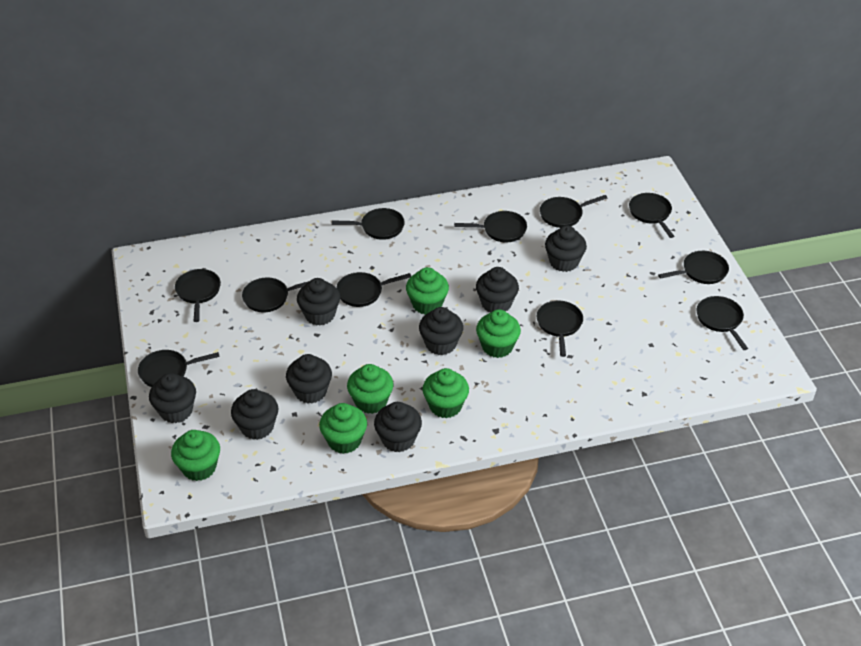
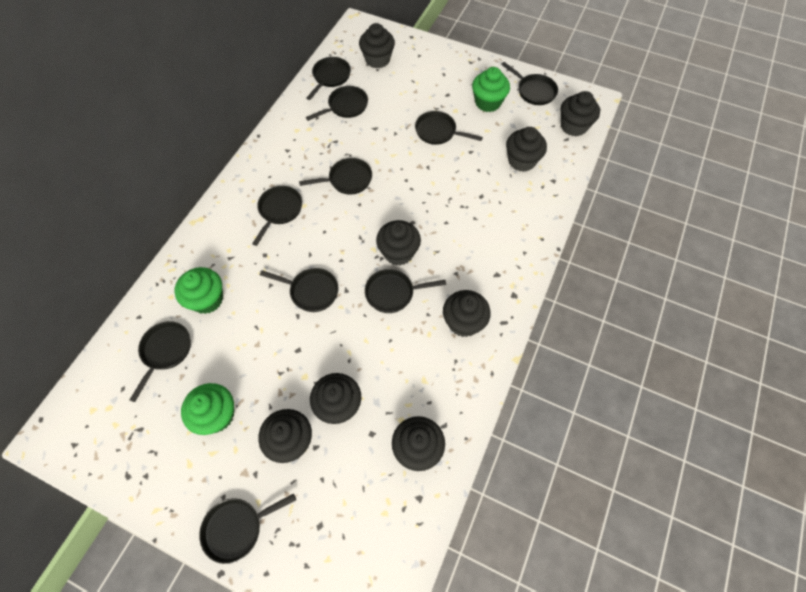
black pan: [138,350,220,387] [175,269,221,322] [242,278,310,312] [332,208,405,240] [336,272,411,307] [454,211,527,242] [537,301,583,357] [540,195,607,228] [629,193,674,238] [658,251,729,284] [697,296,748,350] = 11 -> [130,321,191,402] [199,493,296,564] [252,186,302,246] [260,268,339,312] [299,158,372,194] [306,86,368,121] [307,57,351,100] [365,269,446,313] [415,111,483,145] [501,62,558,105] = 10
green cupcake: [171,430,220,481] [319,403,367,454] [347,364,393,414] [406,267,449,315] [423,368,469,418] [476,309,521,358] = 6 -> [174,267,223,314] [181,383,234,435] [472,67,510,112] = 3

